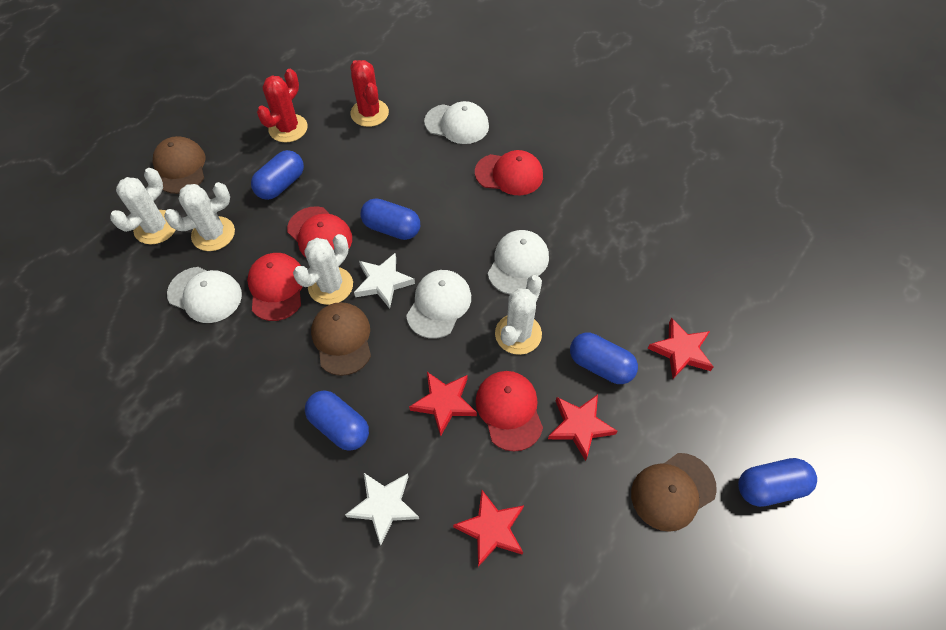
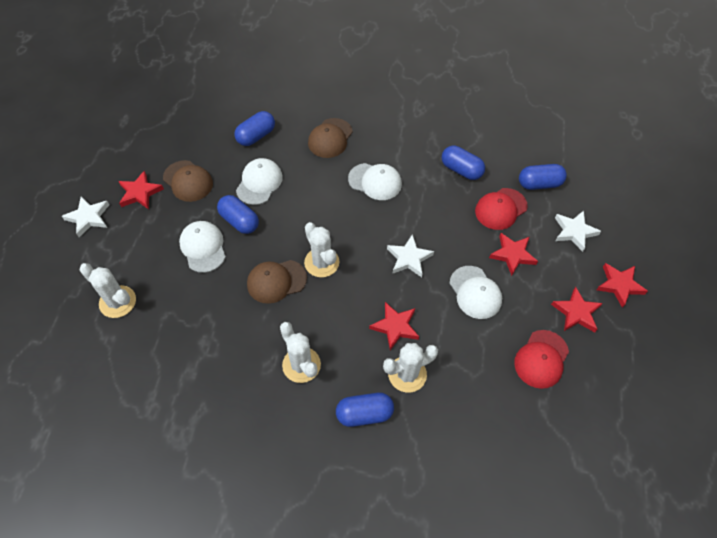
red cactus: [257,69,308,143] [350,60,389,127] = 2 -> none = 0
red cap: [247,253,303,321] [287,206,352,257] [475,150,543,195] [476,371,543,452] = 4 -> [475,188,528,230] [514,330,569,389] = 2
red star: [409,372,477,436] [453,490,524,567] [548,394,617,461] [648,318,713,379] = 4 -> [118,170,164,209] [369,302,419,350] [489,233,538,276] [551,287,603,332] [597,263,648,308] = 5
white star: [345,473,419,545] [354,253,415,308] = 2 -> [62,197,109,237] [387,234,434,277] [555,210,601,252] = 3

